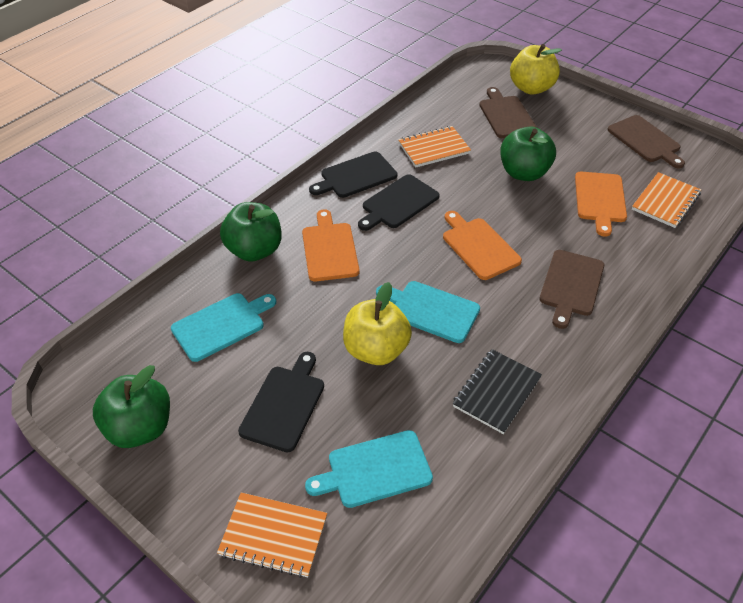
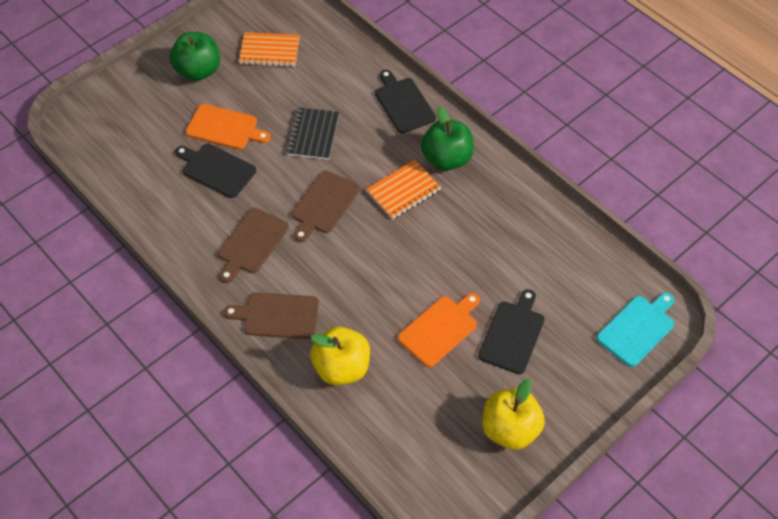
green apple: [93,365,170,448] [220,202,282,262] [500,127,556,181] = 3 -> [170,32,220,81] [421,106,474,170] = 2
orange cutting board: [302,209,360,281] [443,211,522,280] [575,172,627,237] = 3 -> [186,104,270,149] [398,293,480,367] = 2
orange notebook: [217,492,327,578] [398,126,471,167] [632,172,701,228] = 3 -> [239,32,300,67] [366,160,441,220] = 2
turquoise cutting board: [171,293,276,362] [305,430,433,508] [376,281,480,343] = 3 -> [596,292,674,367] = 1

